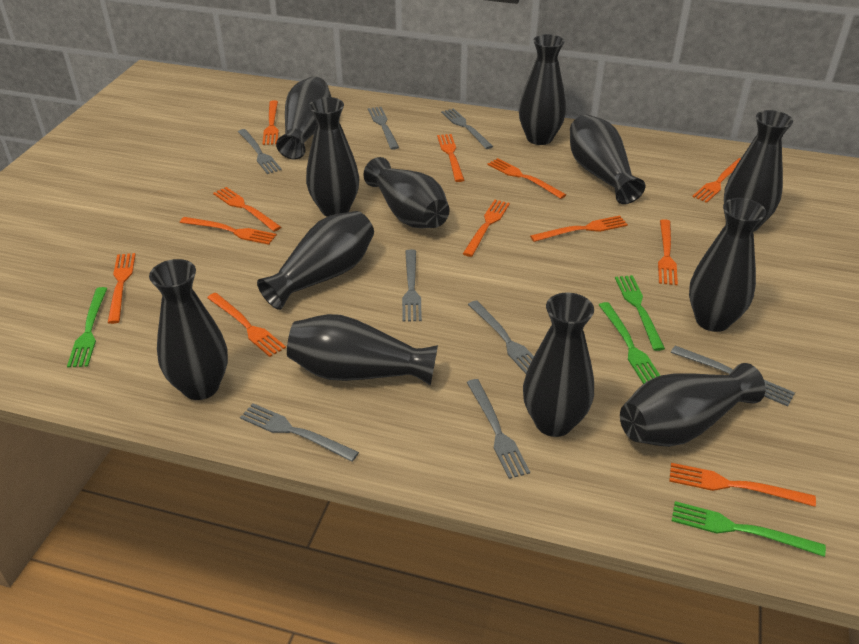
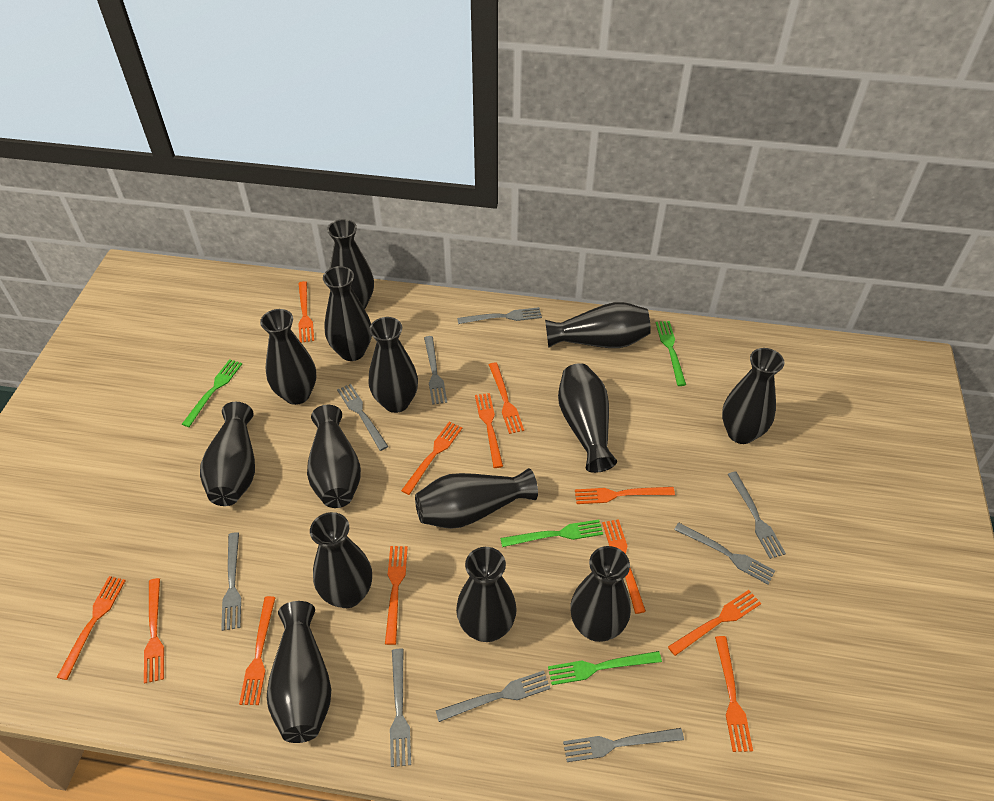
black vase: [149,259,228,400] [257,211,374,310] [276,76,331,160] [287,314,438,386] [306,97,359,217] [363,157,450,228] [519,34,566,145] [523,292,594,437] [570,115,645,204] [620,363,765,447] [689,198,766,332] [724,110,793,232] = 12 -> [200,402,255,506] [260,309,316,405] [267,601,331,743] [307,405,361,508] [310,512,372,608] [323,266,372,361] [327,219,374,309] [369,317,418,413] [415,468,538,529] [456,547,517,642] [545,302,651,348] [558,363,617,473] [570,546,631,642] [722,348,785,444] = 14
grey fork: [238,129,282,174] [240,403,359,462] [368,107,399,150] [402,249,422,322] [441,108,493,149] [467,379,530,479] [468,300,534,374] [671,345,795,406] = 8 -> [221,532,241,631] [337,384,388,451] [390,649,411,767] [424,336,447,405] [436,671,551,722] [457,307,542,324] [563,728,684,762] [674,522,775,584] [728,471,786,559] = 9

